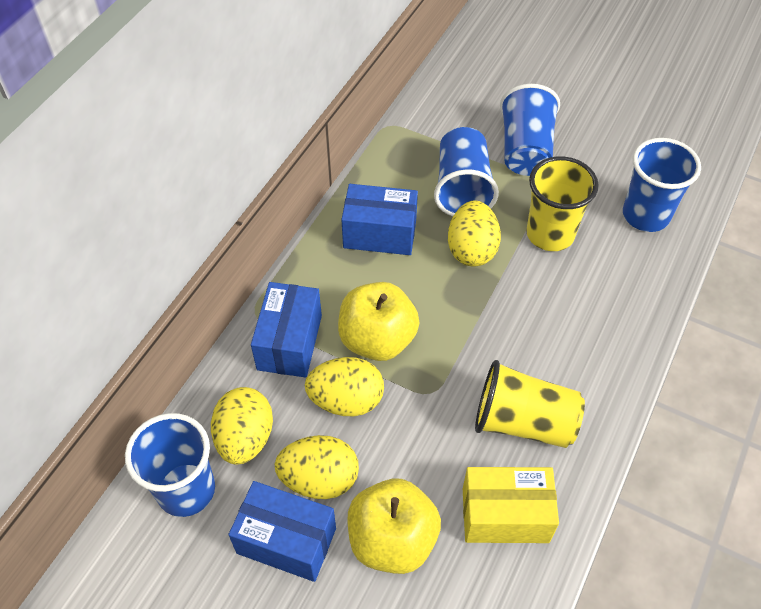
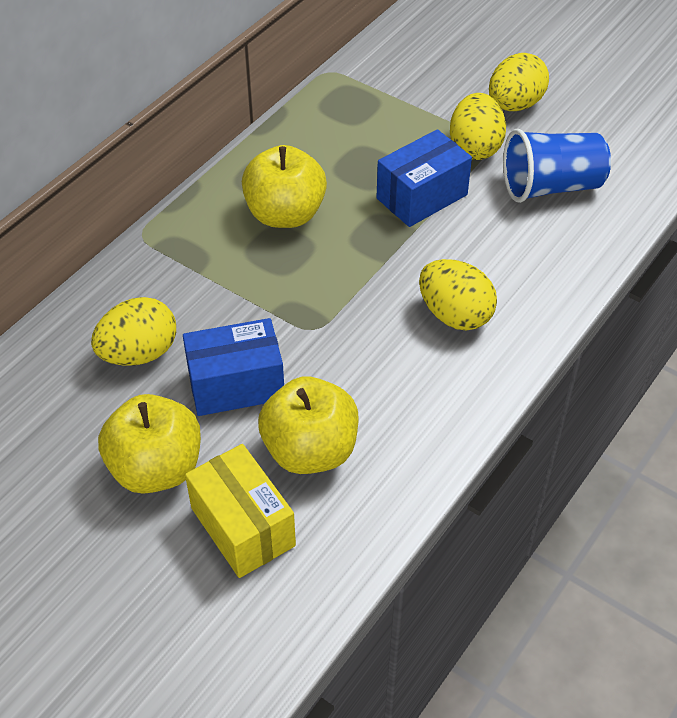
blue box: [228,481,336,582] [251,282,322,378] [341,184,418,255] = 3 -> [183,318,284,416] [376,129,472,227] = 2
blue cup: [125,413,215,517] [434,127,499,216] [500,84,560,176] [623,138,701,232] = 4 -> [503,129,611,203] = 1
yellow apple: [338,282,419,361] [347,479,441,574] = 2 -> [98,394,201,493] [242,145,327,228] [258,377,359,474] = 3
yellow cup: [475,360,585,448] [526,156,599,251] = 2 -> none = 0

